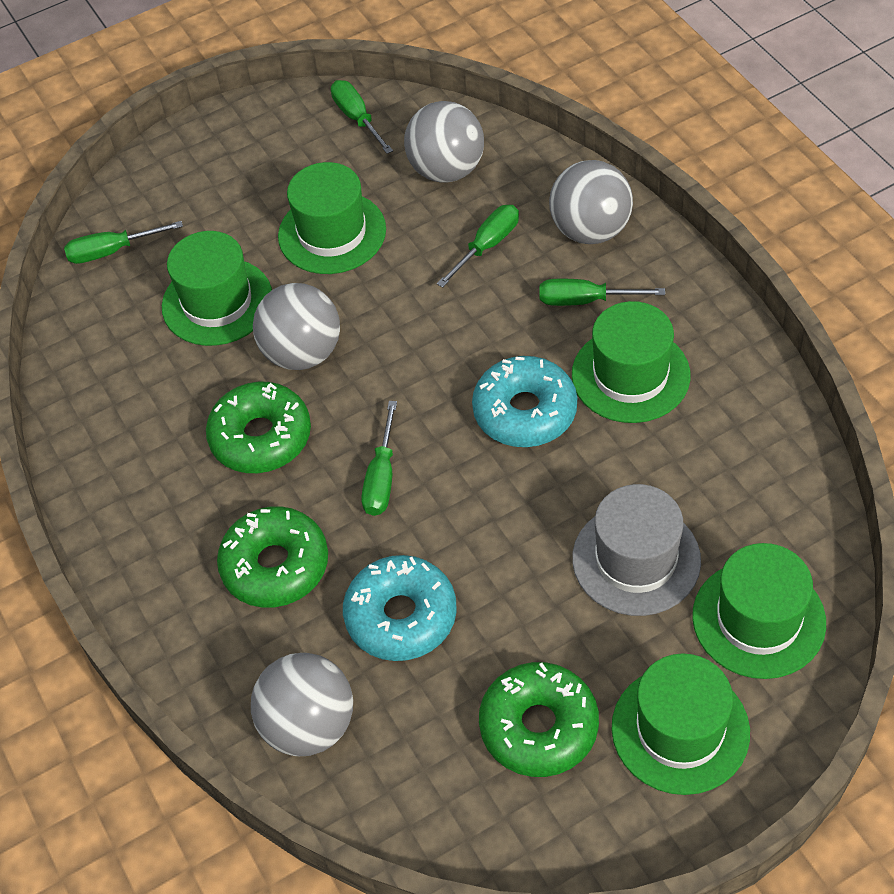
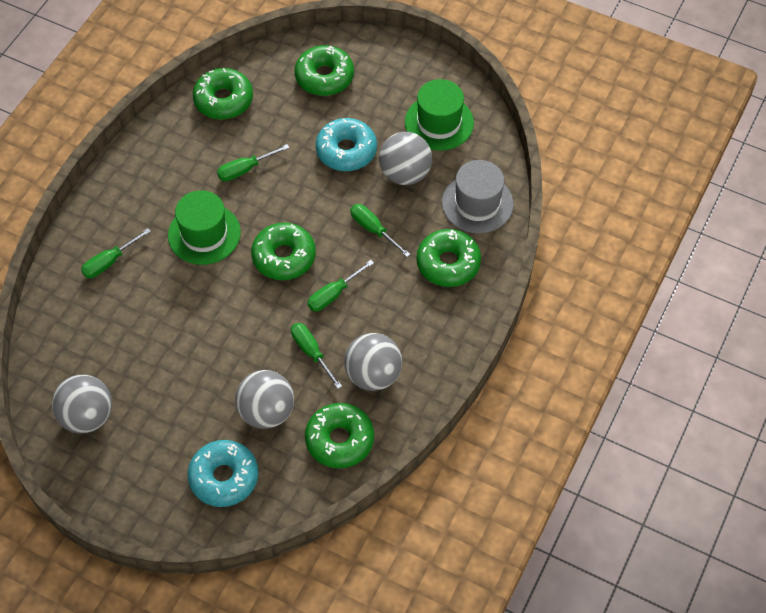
green donut: [206,382,311,473] [217,506,328,608] [479,662,599,777] = 3 -> [193,68,253,120] [251,223,316,280] [295,45,354,96] [305,403,374,468] [416,229,481,287] = 5
green hat: [162,231,272,346] [278,162,386,274] [572,301,691,423] [611,653,750,795] [692,543,826,679] = 5 -> [168,190,241,265] [405,79,474,151] = 2

